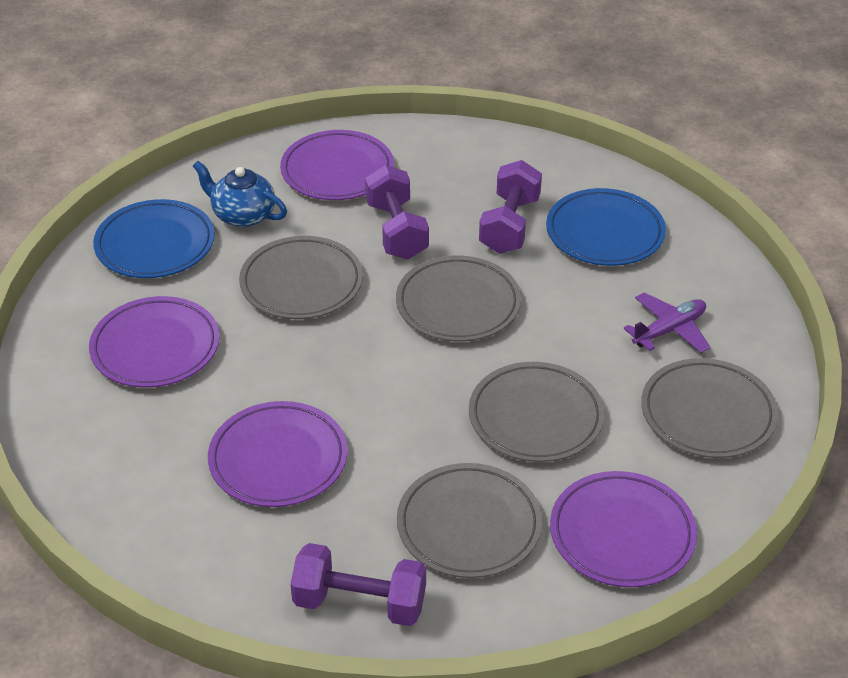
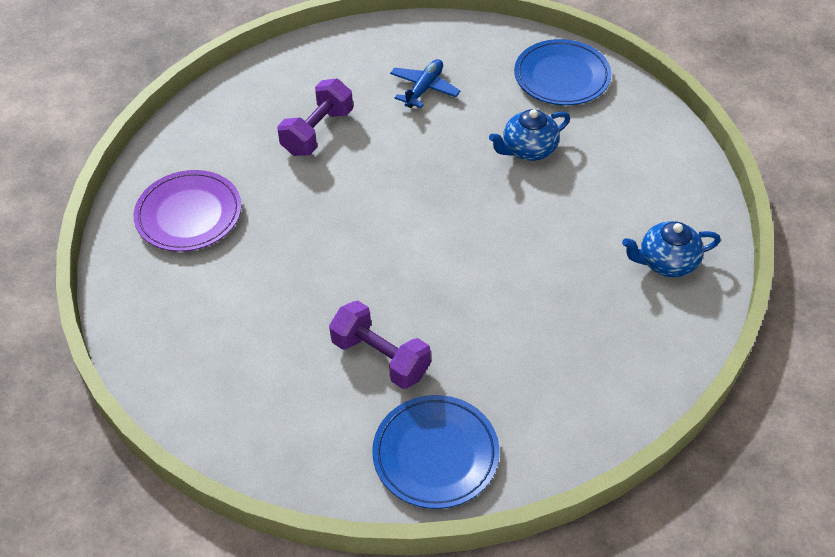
blue plane: none = 0 -> [390,59,460,108] = 1
blue teapot: [193,161,287,227] = 1 -> [489,109,570,161] [622,221,721,277] = 2
grey plate: [239,236,363,319] [396,256,521,342] [397,463,542,578] [469,362,605,462] [641,358,778,458] = 5 -> none = 0
purple dumbbell: [290,543,426,626] [365,165,429,259] [479,160,542,254] = 3 -> [277,79,353,156] [329,301,431,389] = 2
purple plane: [624,292,711,353] = 1 -> none = 0
purple plate: [89,296,220,388] [208,401,348,507] [280,130,394,200] [550,471,697,587] = 4 -> [134,170,242,252] = 1

